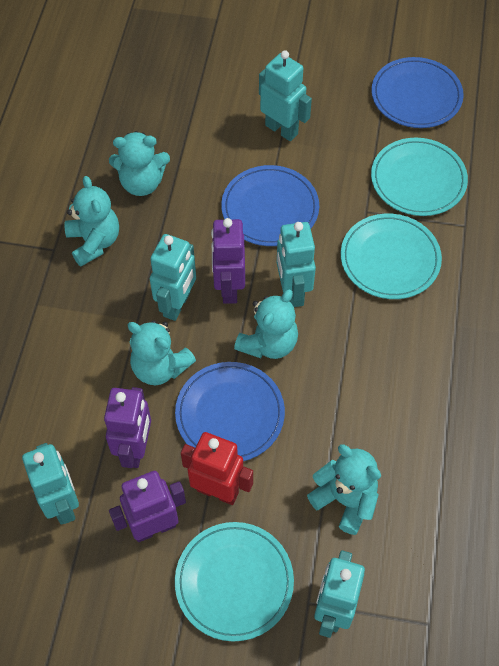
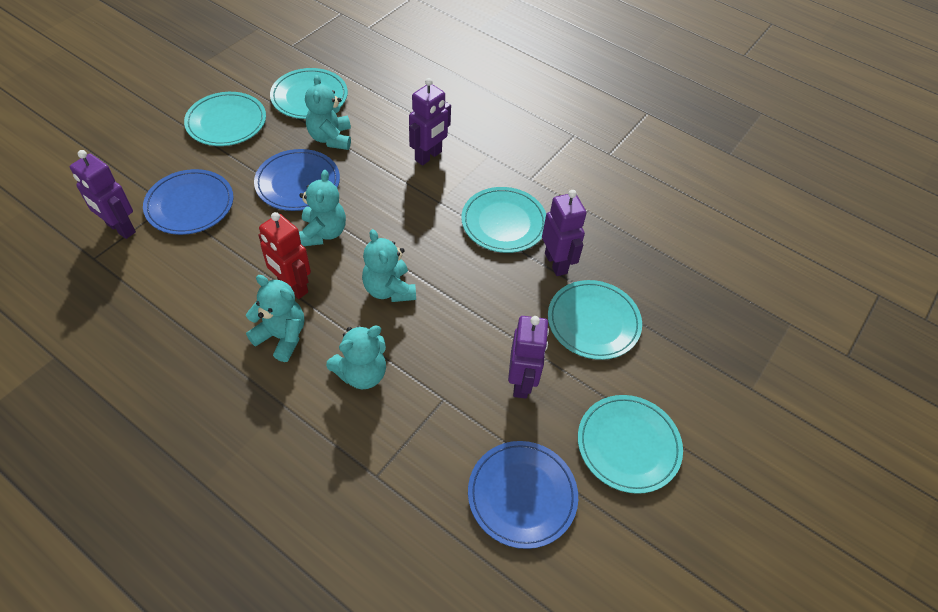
purple robot: [104,387,151,468] [109,471,186,542] [211,218,245,304] = 3 -> [70,150,136,239] [409,78,451,165] [508,316,549,399] [542,190,587,276] = 4
turquoise plate: [175,522,294,642] [341,214,442,299] [371,138,468,216] = 3 -> [184,92,266,146] [270,68,348,119] [461,187,546,253] [548,280,642,360] [578,395,683,494] = 5
turquoise robot: [22,443,79,525] [150,234,196,321] [259,50,312,141] [277,222,316,307] [314,550,365,638] = 5 -> none = 0

